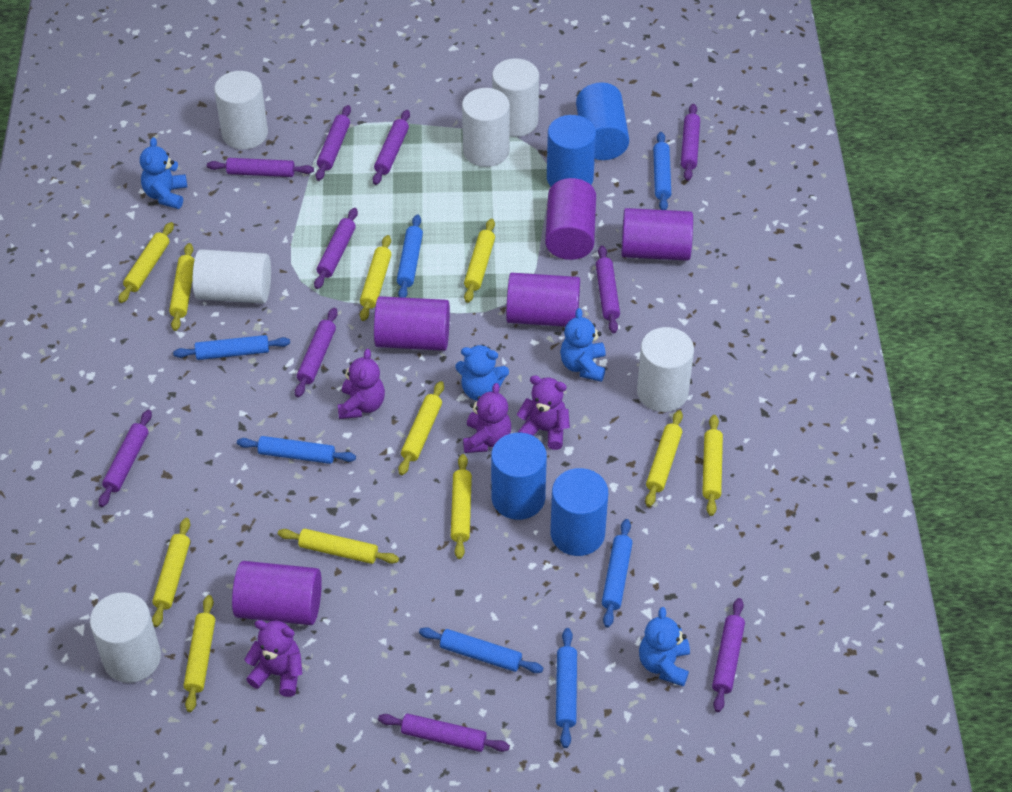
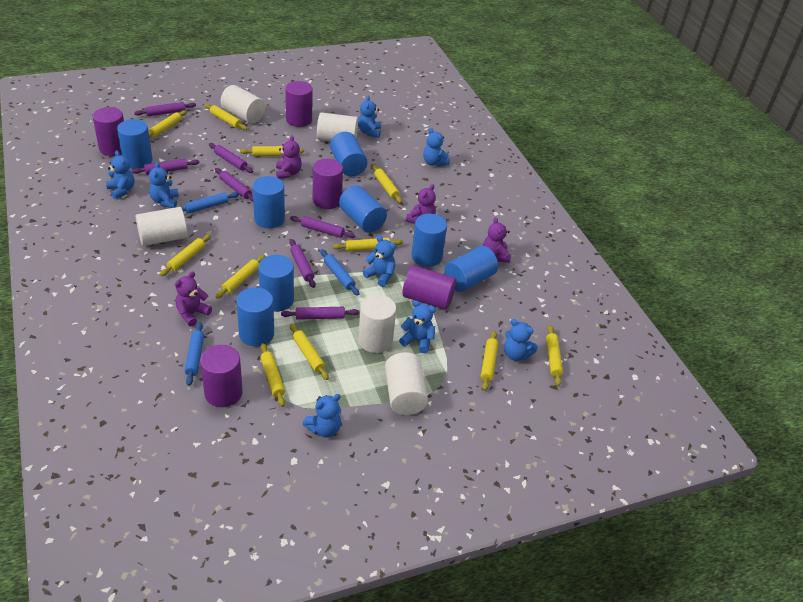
blue cylinder: [491,433,547,520] [547,115,596,187] [550,468,608,556] [576,82,629,160] = 4 -> [117,119,153,169] [236,287,274,346] [252,176,285,228] [258,255,294,312] [330,132,368,176] [339,185,387,233] [411,214,447,267] [444,246,498,292] = 8
blue rolling pin: [173,335,290,360] [237,436,356,464] [397,214,423,298] [419,627,543,673] [556,628,577,748] [602,519,633,628] [653,132,671,210] = 7 -> [182,192,239,214] [185,322,204,386] [320,249,359,296] = 3
blue teddy bear: [140,137,187,209] [455,344,509,401] [560,308,606,382] [639,607,690,687] = 4 -> [106,150,134,199] [149,162,179,208] [303,394,341,437] [358,96,381,138] [363,236,396,287] [399,300,436,353] [423,128,450,167] [504,319,538,361] = 8
purple rolling pin: [98,410,152,507] [207,158,314,177] [295,308,338,397] [314,208,358,289] [316,105,351,181] [373,110,410,185] [378,713,510,752] [596,245,620,333] [681,104,700,181] [712,598,745,712] = 10 -> [132,159,199,175] [134,102,196,116] [209,143,253,173] [215,168,253,202] [281,307,359,320] [289,239,316,288] [290,216,356,238] = 7
white cylinder: [90,592,161,683] [192,249,271,304] [214,71,268,149] [462,88,510,167] [492,58,539,137] [637,327,694,412] = 6 -> [136,207,188,246] [220,85,265,124] [317,112,358,141] [358,295,396,353] [385,352,428,415] = 5

